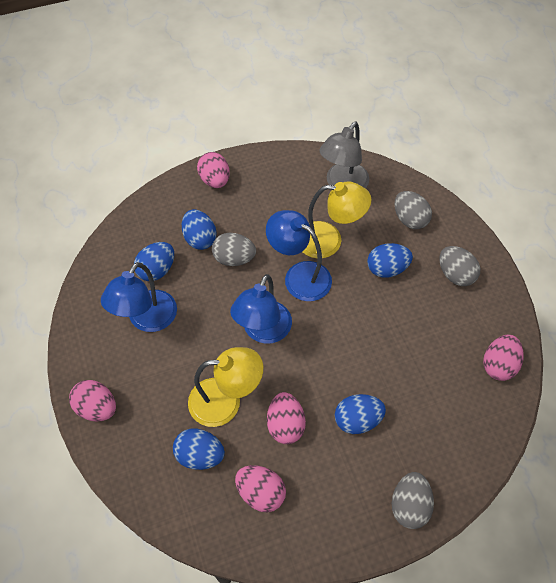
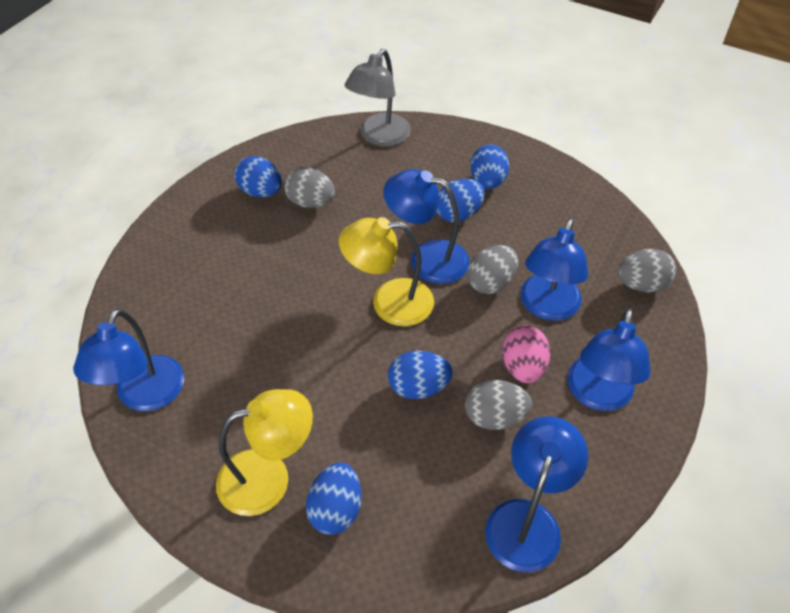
blue lamp: [101,262,177,332] [230,274,292,344] [266,210,332,301] = 3 -> [73,309,184,411] [383,169,470,284] [485,416,588,572] [520,218,588,321] [567,309,651,411] = 5
pink egg: [69,380,116,421] [197,152,230,188] [235,465,286,512] [267,392,306,444] [483,335,524,381] = 5 -> [502,326,550,383] = 1

